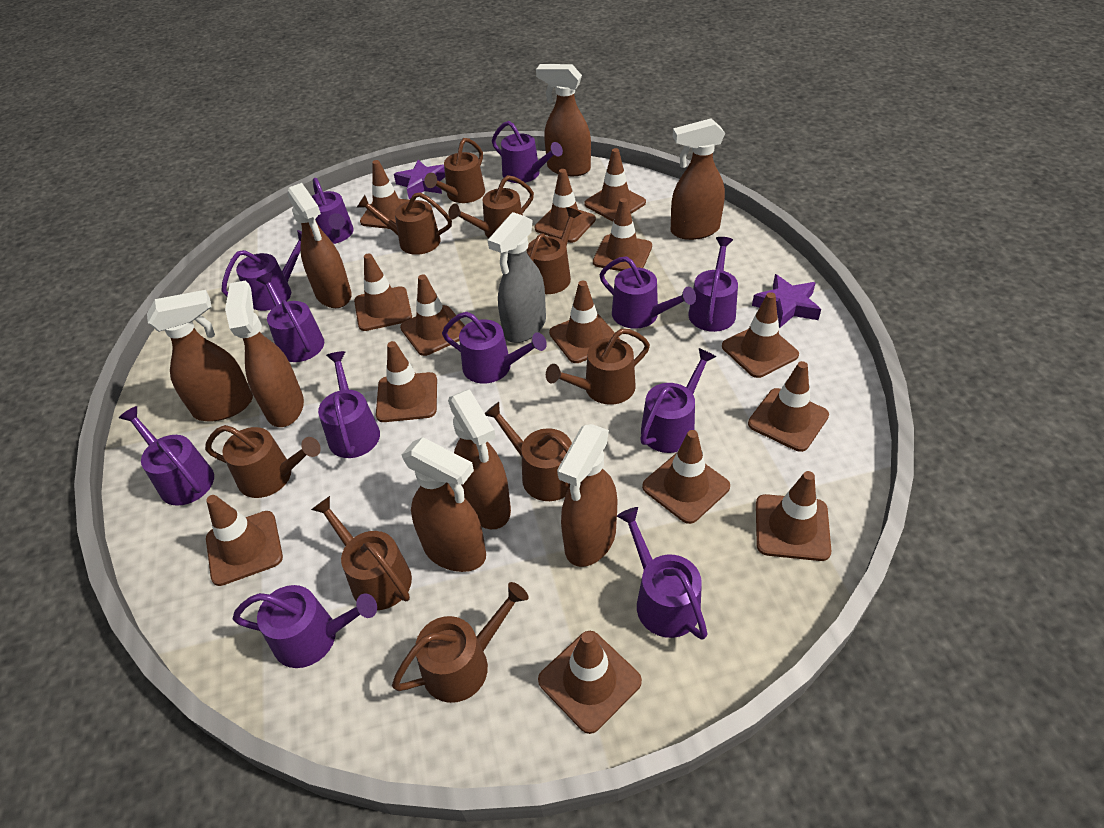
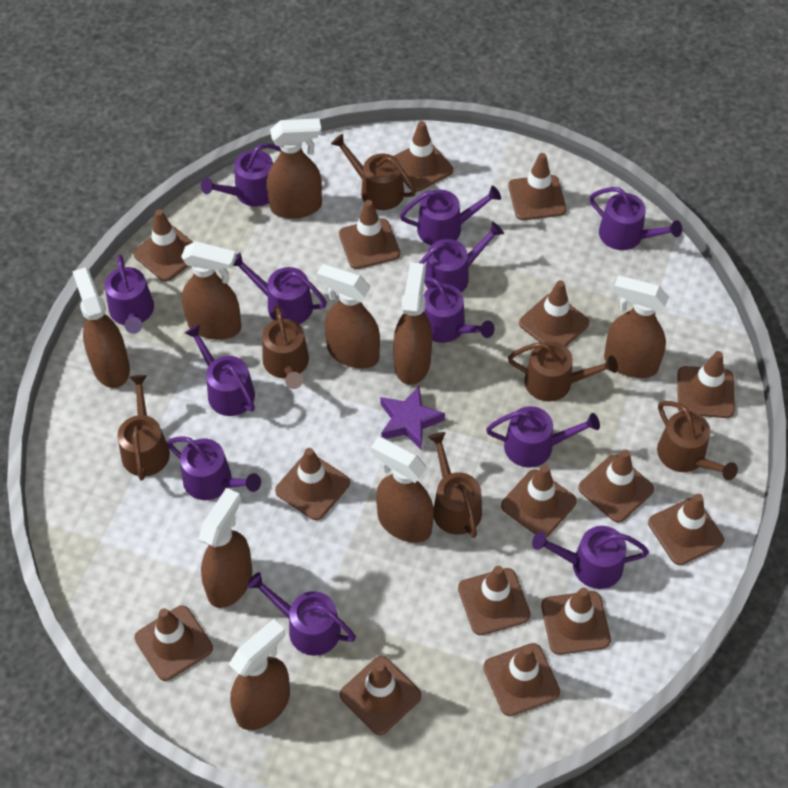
brown spray bottle: [147,290,253,422] [225,281,304,427] [288,183,352,308] [402,437,486,572] [448,389,511,529] [536,64,591,176] [557,424,617,567] [671,118,725,240] = 8 -> [72,267,130,388] [181,241,241,340] [198,488,252,608] [229,619,290,730] [267,118,322,219] [317,264,380,369] [370,437,434,543] [393,262,432,385] [604,275,669,378] = 9
brown traffic cone: [206,495,283,586] [354,253,412,331] [360,160,410,229] [376,341,437,422] [400,275,465,356] [535,169,596,243] [538,631,642,734] [549,281,620,363] [584,148,646,221] [593,198,652,271] [642,430,730,524] [722,292,799,378] [748,361,829,452] [756,471,831,561] = 14 -> [133,210,193,281] [134,605,213,681] [275,448,350,520] [339,200,400,269] [340,656,421,735] [394,121,453,192] [458,566,531,635] [483,643,560,716] [501,465,577,537] [508,153,566,220] [519,280,589,347] [541,588,611,655] [578,449,654,523] [648,494,724,565] [677,351,735,418] = 15
brown watering can: [205,425,321,498] [311,496,412,610] [357,192,452,255] [392,582,529,703] [424,138,485,203] [448,175,534,238] [485,402,572,501] [527,207,581,294] [546,329,650,405] = 9 -> [117,375,170,481] [262,305,309,389] [331,134,416,210] [428,432,482,538] [508,341,618,402] [657,401,738,480] = 6
grey spray bottle: [488,212,546,343] = 1 -> none = 0
purple star: [394,160,445,199] [752,274,821,328] = 2 -> [380,386,445,450] = 1

